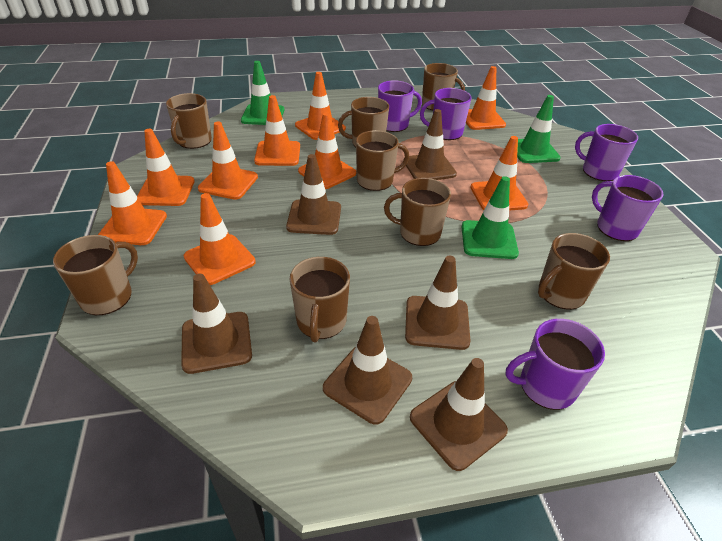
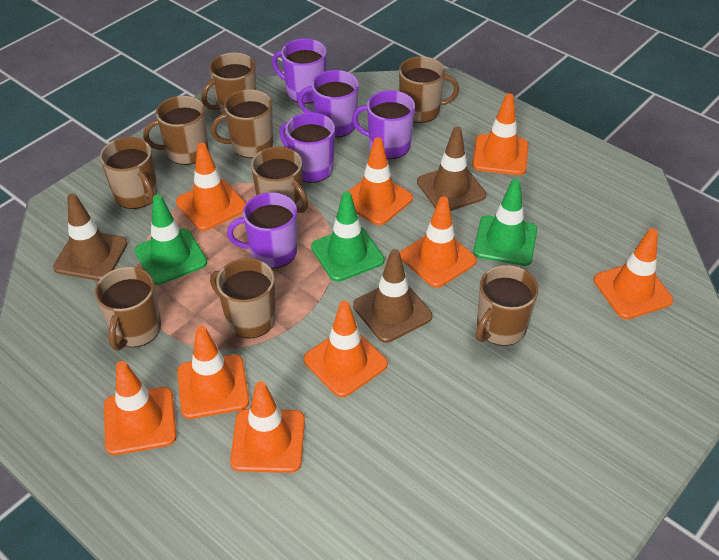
brown mug: [53,235,138,315] [166,93,212,149] [290,257,350,342] [338,97,389,147] [356,130,409,191] [384,178,451,246] [422,63,465,110] [538,233,610,310] = 8 -> [95,267,161,351] [100,137,158,209] [143,96,209,165] [201,52,256,114] [210,258,276,339] [211,89,273,158] [251,147,308,213] [399,56,459,123] [476,265,538,346] = 9
brown traffic cone: [181,274,252,374] [286,154,341,235] [323,316,412,425] [403,109,457,180] [405,256,471,350] [410,358,508,471] = 6 -> [53,193,128,281] [353,249,432,343] [417,127,486,211] = 3

